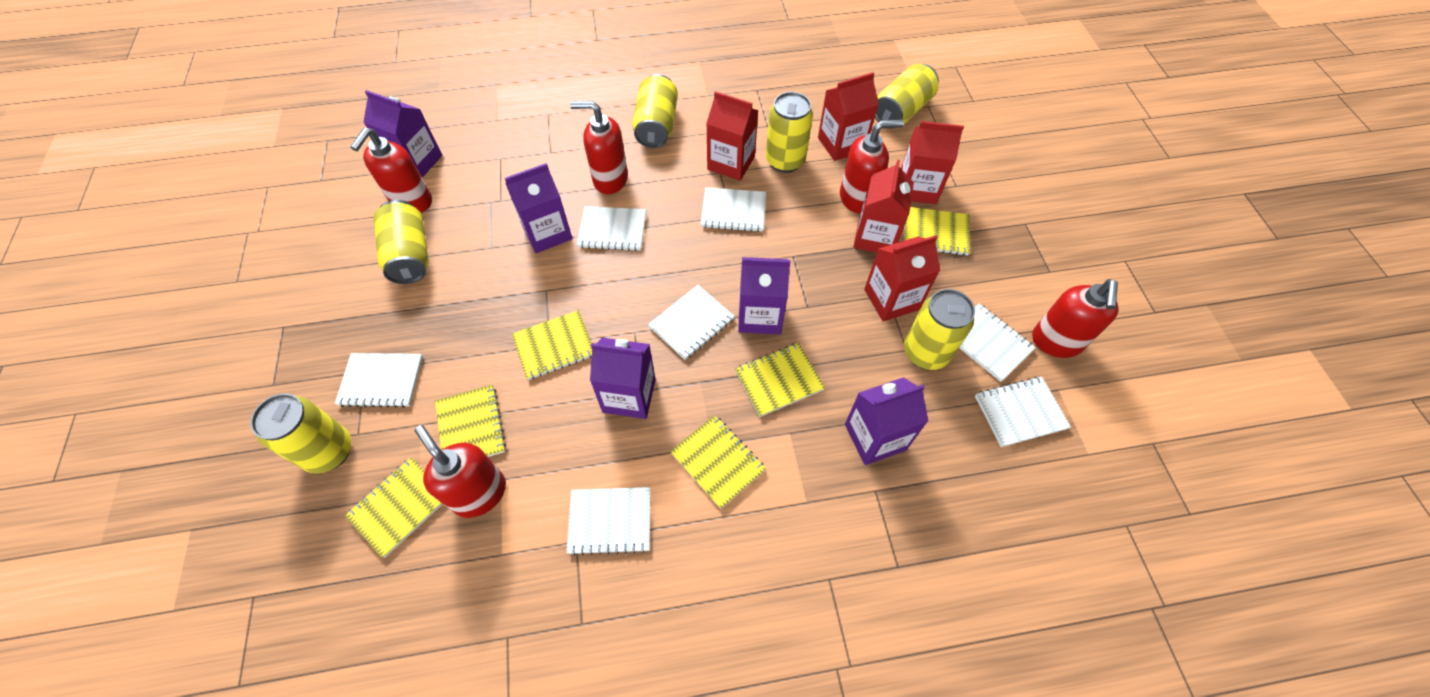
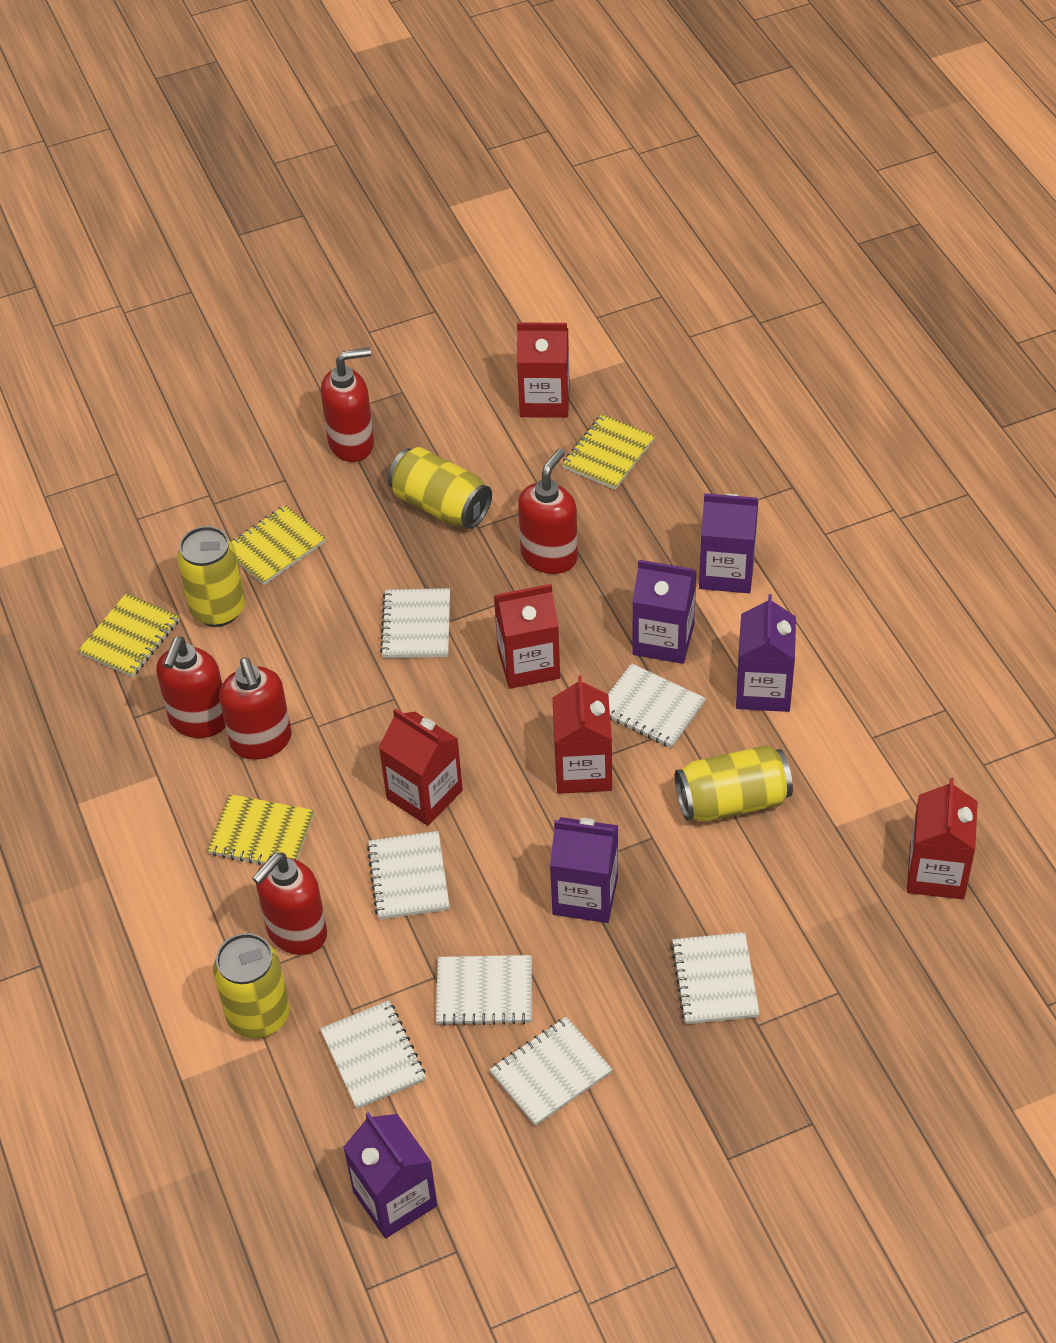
yellow can: [250,393,351,474] [374,200,429,284] [632,74,678,148] [766,92,813,173] [875,64,939,129] [904,289,975,370] = 6 -> [177,526,245,627] [213,933,290,1038] [388,447,492,529] [675,745,793,822] = 4
yellow notebook: [344,458,442,558] [435,385,506,457] [512,310,592,380] [670,415,766,509] [735,343,825,417] [904,207,970,256] = 6 -> [78,593,180,677] [207,794,314,865] [232,505,326,585] [562,414,655,490] = 4

